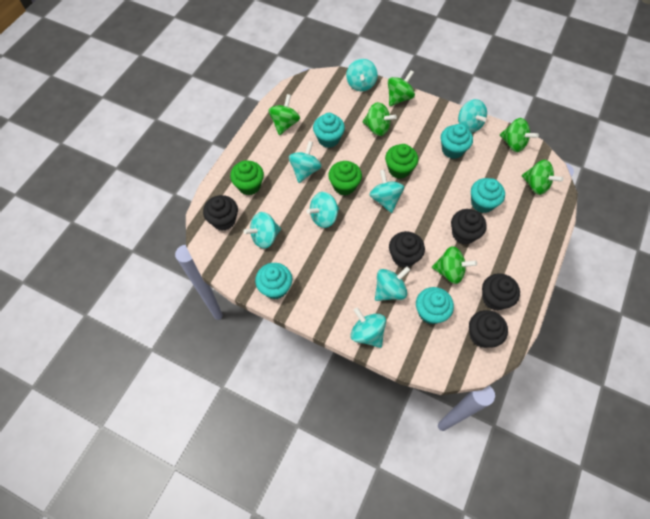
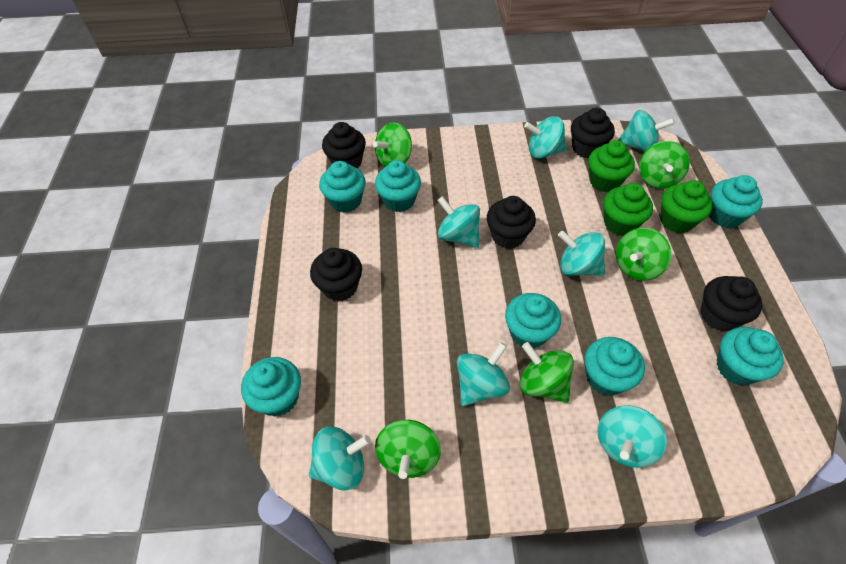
green spinning top: [268,94,300,135] [363,102,397,136] [388,70,415,106] [432,246,477,284] [500,118,539,152] [522,160,564,195] = 6 -> [373,122,412,167] [375,420,441,479] [520,342,574,403] [616,228,671,281] [639,141,690,189] = 5
turquoise cupcake: [255,263,292,299] [313,113,345,148] [416,287,454,324] [441,124,473,159] [471,178,505,213] = 5 -> [241,357,301,417] [319,161,366,213] [375,160,421,212] [505,293,561,349] [585,337,645,396] [709,175,763,228] [716,327,784,385] = 7
turquoise spinning top: [244,212,281,249] [289,141,322,183] [307,192,339,228] [346,59,378,91] [351,307,386,348] [370,170,404,213] [375,267,410,301] [458,99,487,133] = 8 -> [309,427,371,491] [437,196,480,248] [457,342,510,406] [524,116,567,159] [558,231,605,276] [597,405,667,468] [618,110,675,152] = 7

